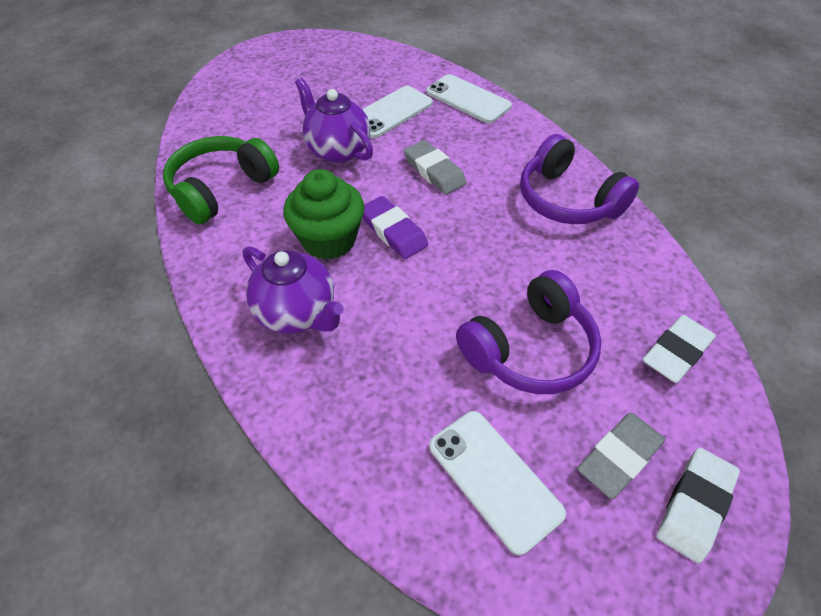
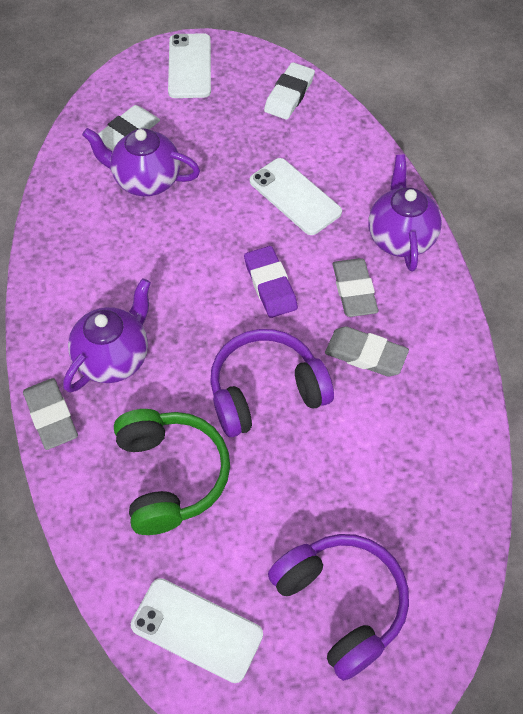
green cupcake: [283,169,364,260] = 1 -> none = 0
grey eraser: [404,140,467,195] [577,413,665,499] = 2 -> [23,378,78,450] [325,326,409,376] [333,258,378,317] = 3
purple teapot: [243,246,344,334] [295,78,373,163] = 2 -> [63,278,151,393] [82,128,200,196] [369,155,442,272] = 3

